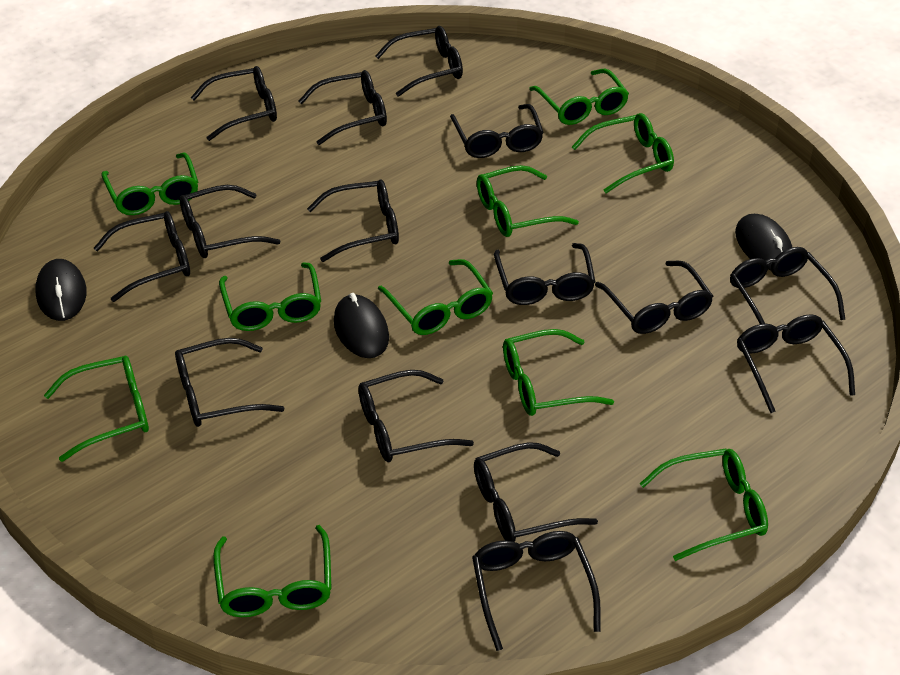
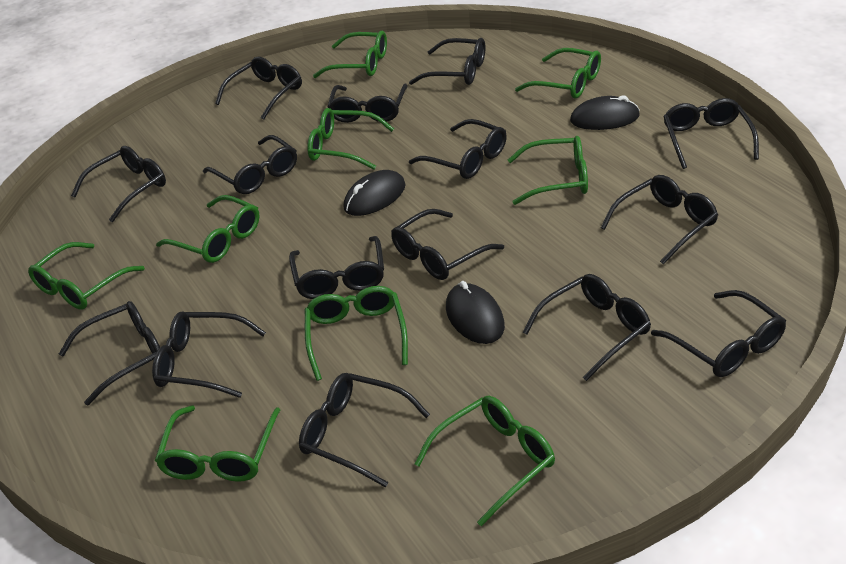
green glasses: [44,356,149,462] [101,153,198,215] [213,525,332,617] [219,262,321,331] [378,259,493,335] [477,165,579,237] [503,329,614,416] [529,68,629,125] [572,113,674,193] [639,449,768,561] = 10 -> [28,242,145,309] [155,405,280,482] [156,195,260,263] [305,286,408,381] [307,108,394,169] [313,31,387,78] [414,396,555,526] [508,136,588,205] [515,48,601,98] = 9

